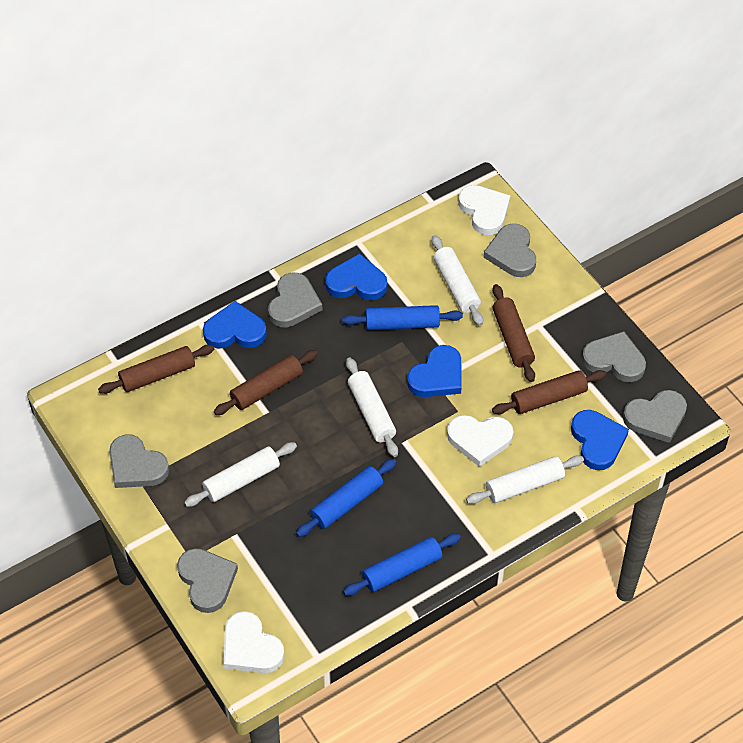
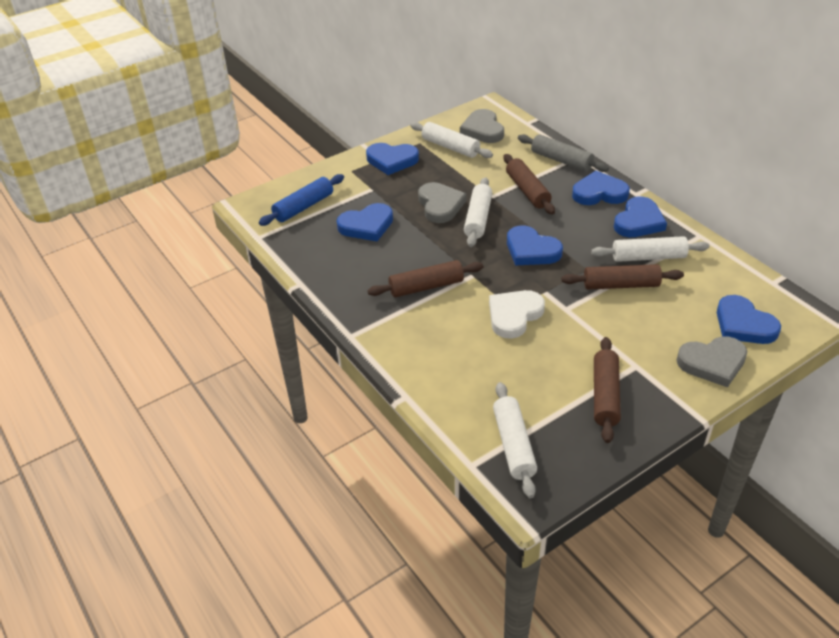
blue heart: [203,301,267,349] [325,253,387,300] [407,345,462,397] [571,410,629,470] = 4 -> [336,203,393,241] [366,143,419,175] [507,225,563,266] [572,170,630,205] [614,196,667,237] [717,295,781,344] = 6
blue rolling pin: [296,459,397,537] [342,305,463,330] [343,534,461,596] = 3 -> [259,174,344,226] = 1
grey heart: [109,434,169,488] [177,548,238,613] [268,272,322,327] [483,224,536,277] [582,331,646,382] [623,390,687,443] = 6 -> [418,182,467,223] [460,109,504,143] [676,336,747,387] = 3
grey rolling pin: none = 0 -> [518,134,609,172] = 1
white heart: [224,611,284,673] [447,415,513,467] [458,185,511,235] = 3 -> [489,290,545,339] = 1

